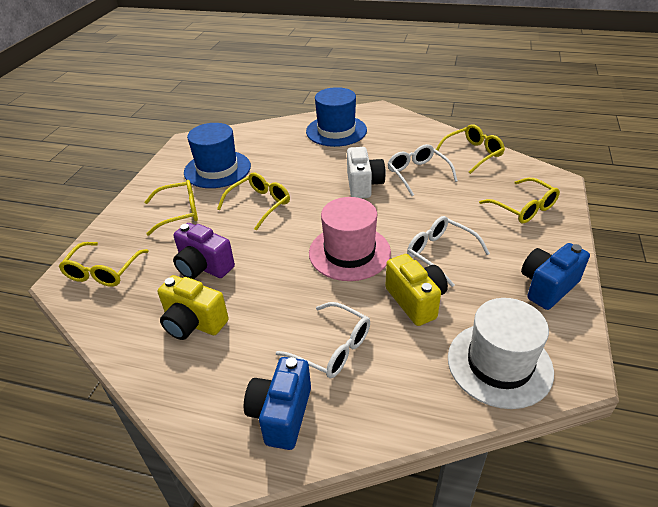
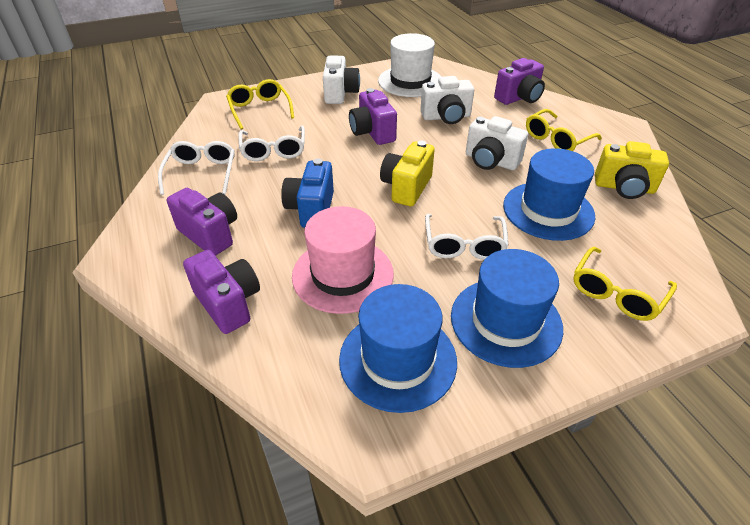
blue camera: [244,357,311,450] [521,243,590,310] = 2 -> [281,159,334,228] = 1
blue hat: [184,123,251,188] [306,87,367,147] = 2 -> [339,284,457,413] [451,249,563,368] [503,148,595,241] = 3
purple camera: [173,223,235,279] = 1 -> [167,188,237,256] [183,250,260,334] [349,88,397,145] [494,58,545,105] = 4
white camera: [347,147,386,198] = 1 -> [323,56,360,104] [420,76,474,124] [466,116,528,170] = 3
yellow glasses: [59,242,149,287] [144,180,198,236] [217,172,290,231] [436,124,505,174] [479,178,560,223] = 5 -> [226,79,294,129] [526,109,602,151] [573,247,677,321] = 3

